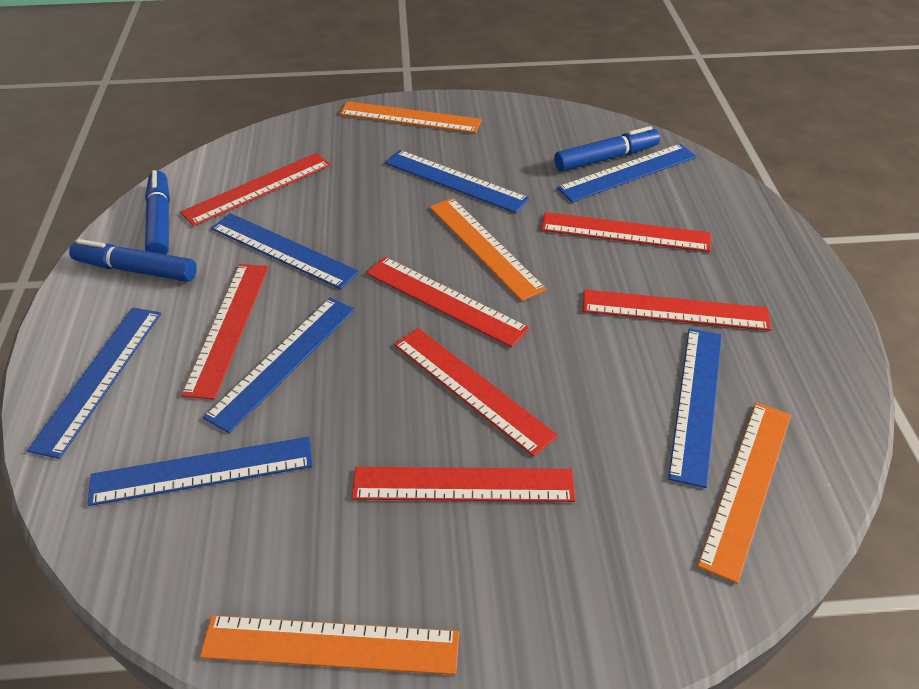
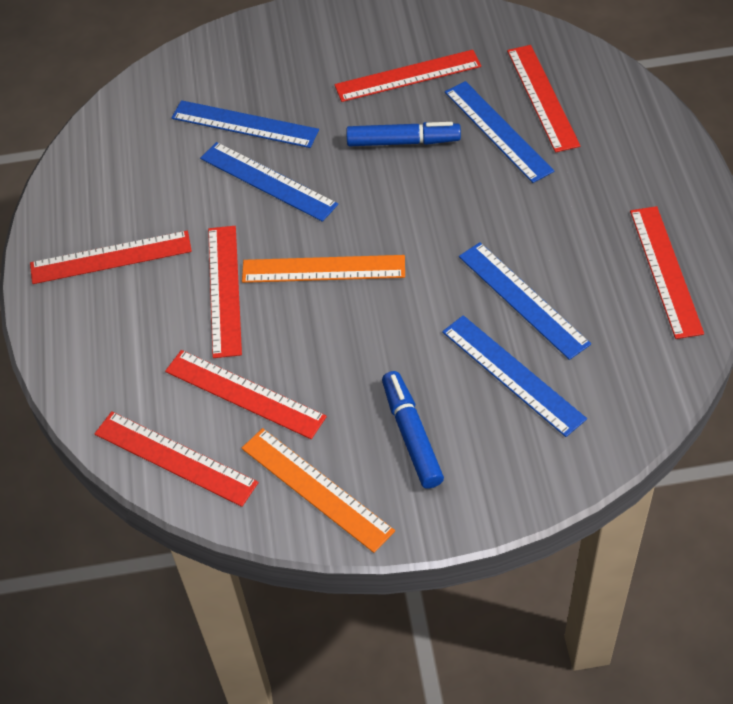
blue marker: [69,239,197,282] [145,170,170,255] [554,126,660,171] = 3 -> [346,122,461,146] [382,371,444,489] = 2
blue ruler: [27,307,161,459] [88,437,313,506] [203,298,355,433] [211,213,359,289] [385,150,529,213] [557,144,697,202] [668,328,722,488] = 7 -> [171,100,319,148] [200,142,338,222] [442,315,587,437] [445,81,554,183] [459,242,591,360] = 5
orange ruler: [200,615,459,675] [339,101,482,133] [430,198,547,301] [697,402,791,584] = 4 -> [241,428,395,553] [242,255,405,283] = 2

